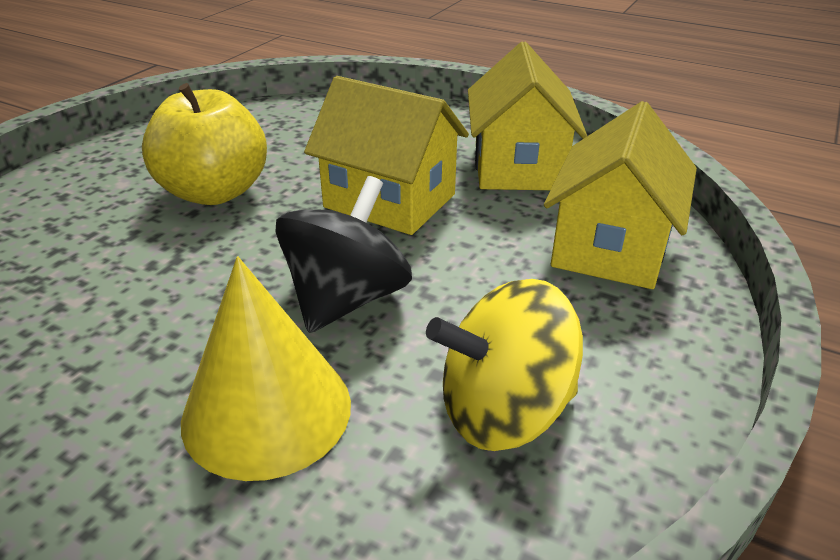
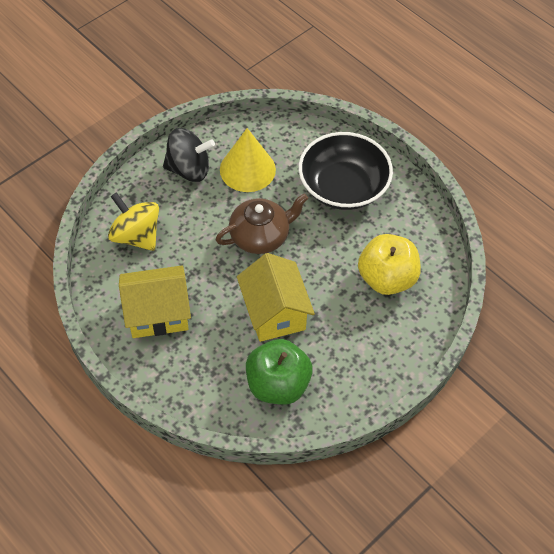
black bowl: none = 0 -> [299,132,393,210] = 1
brown teapot: none = 0 -> [215,194,308,254] = 1
green apple: none = 0 -> [246,339,313,405] = 1
yellow house: [304,76,469,235] [468,42,587,190] [544,101,697,289] = 3 -> [119,265,191,338] [237,253,315,342] = 2

